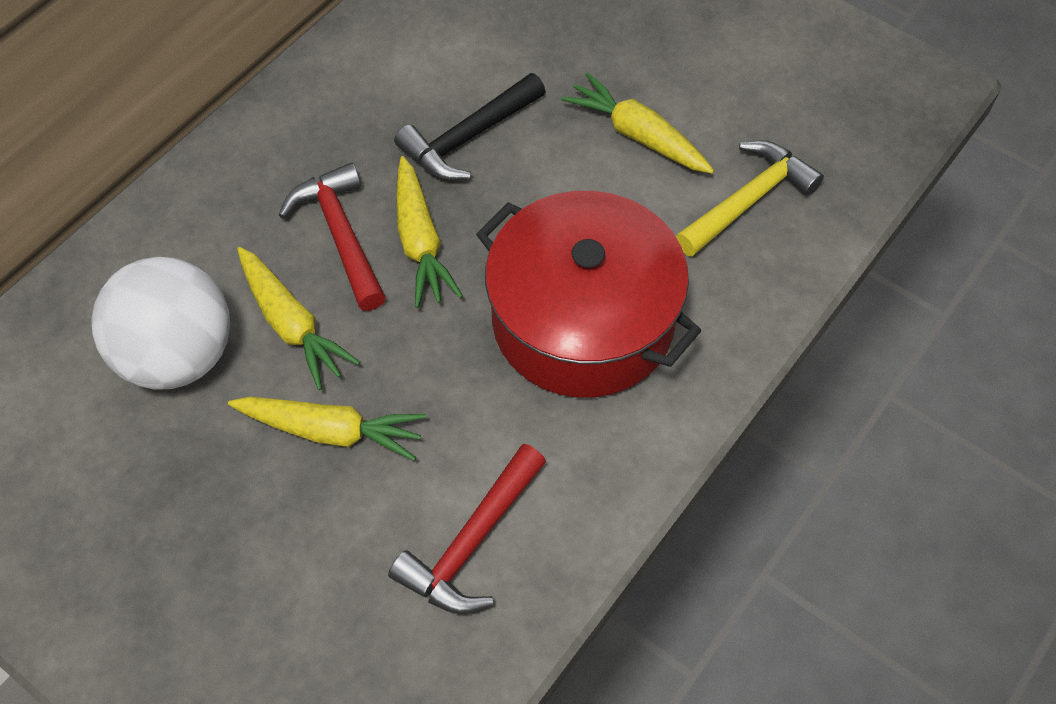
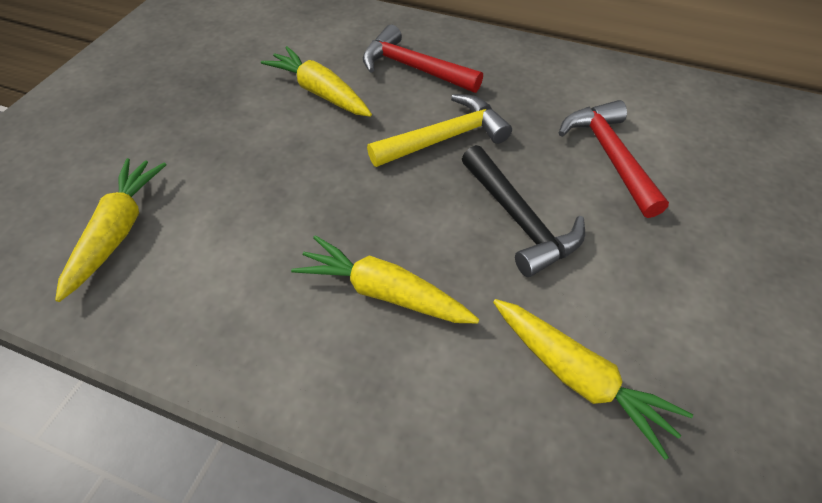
red pot: [476,191,701,398] = 1 -> none = 0
white ball: [91,257,230,390] = 1 -> none = 0

